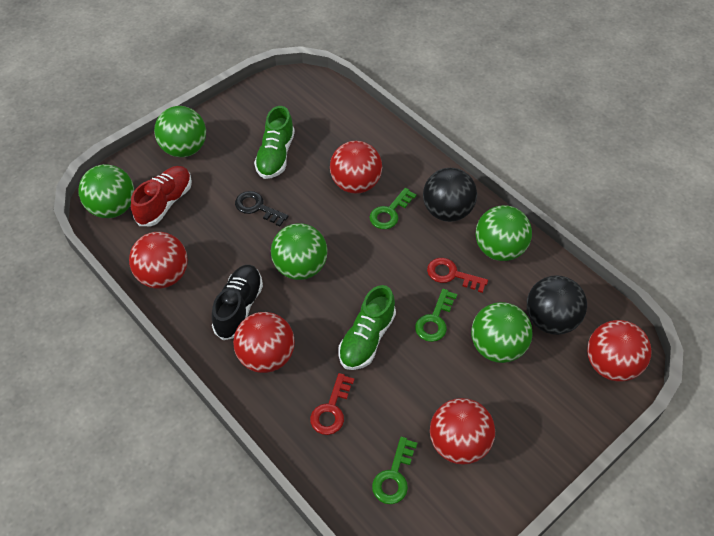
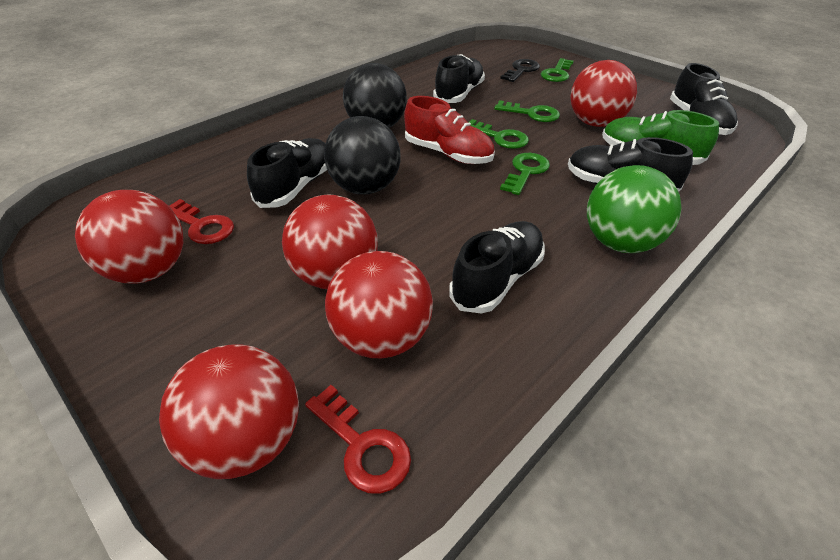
black shoe: [212,265,263,340] = 1 -> [247,138,327,208] [433,54,485,103] [449,221,545,313] [568,137,693,192] [670,63,738,135] = 5
green ball: [79,164,134,218] [154,106,206,157] [271,223,328,280] [471,302,533,363] [475,205,532,261] = 5 -> [587,165,682,253] = 1
green key: [370,188,417,229] [372,437,417,504] [415,289,457,342] = 3 -> [468,119,529,149] [494,100,560,122] [500,153,550,195] [541,58,574,82] = 4
green shoe: [254,106,295,179] [338,285,396,370] = 2 -> [602,110,719,165] = 1

